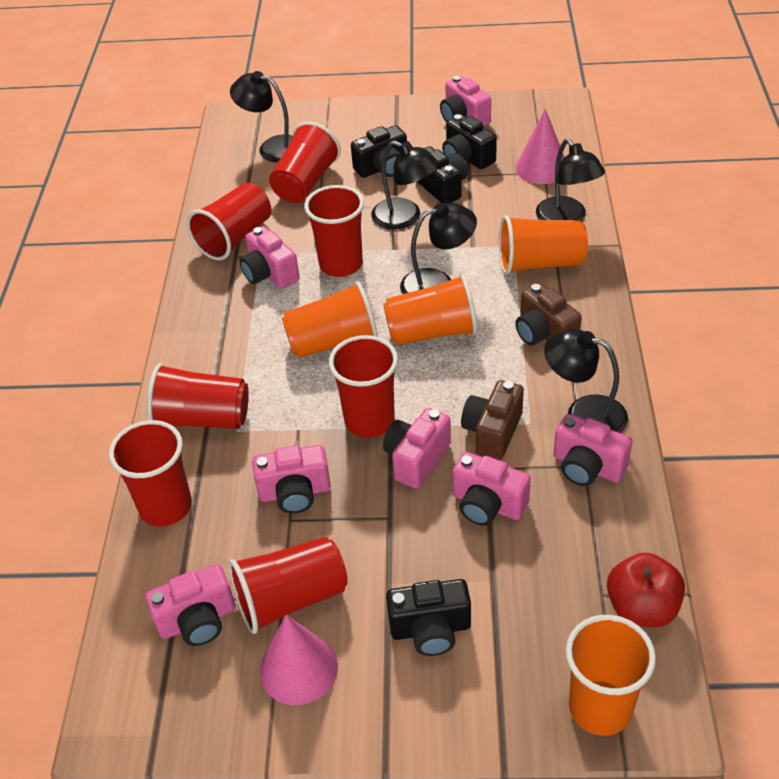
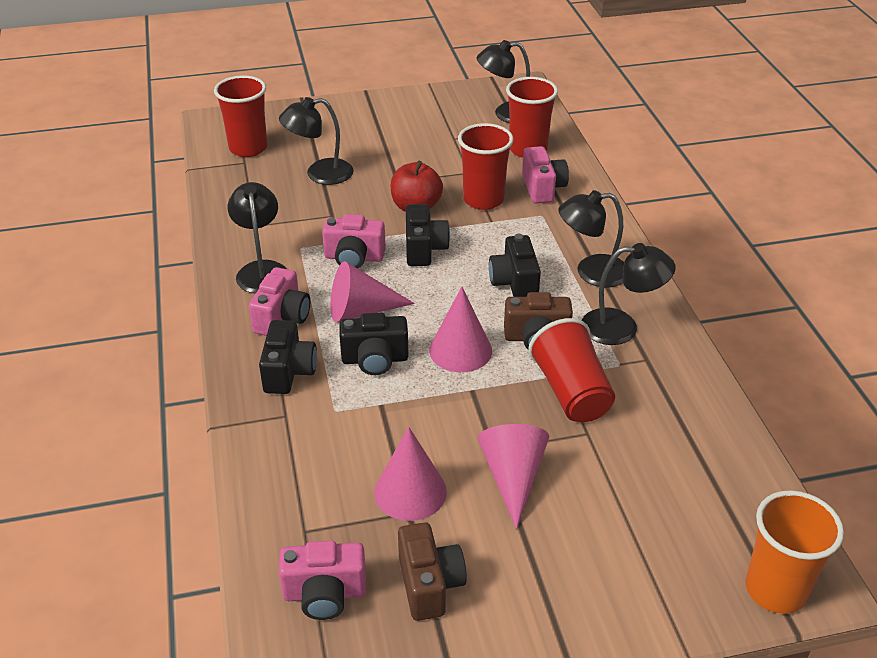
orange cup: [282,282,378,358] [383,274,477,345] [499,215,588,275] [566,615,656,736] = 4 -> [746,490,844,614] = 1
pink camera: [146,564,235,646] [239,226,300,289] [252,445,331,514] [383,408,451,489] [440,76,491,127] [453,452,531,526] [554,414,633,486] = 7 -> [249,267,310,336] [279,541,366,620] [322,214,386,269] [522,146,569,204] = 4
pink cone: [260,615,338,705] [516,109,564,184] = 2 -> [330,261,415,322] [374,427,447,521] [429,287,492,372] [478,424,549,529] = 4
red cup: [109,420,192,526] [147,363,249,429] [187,183,271,260] [228,537,348,634] [269,122,341,203] [304,185,364,277] [329,335,398,438] = 7 -> [214,76,267,157] [458,123,514,210] [506,77,558,158] [528,318,615,422] = 4

